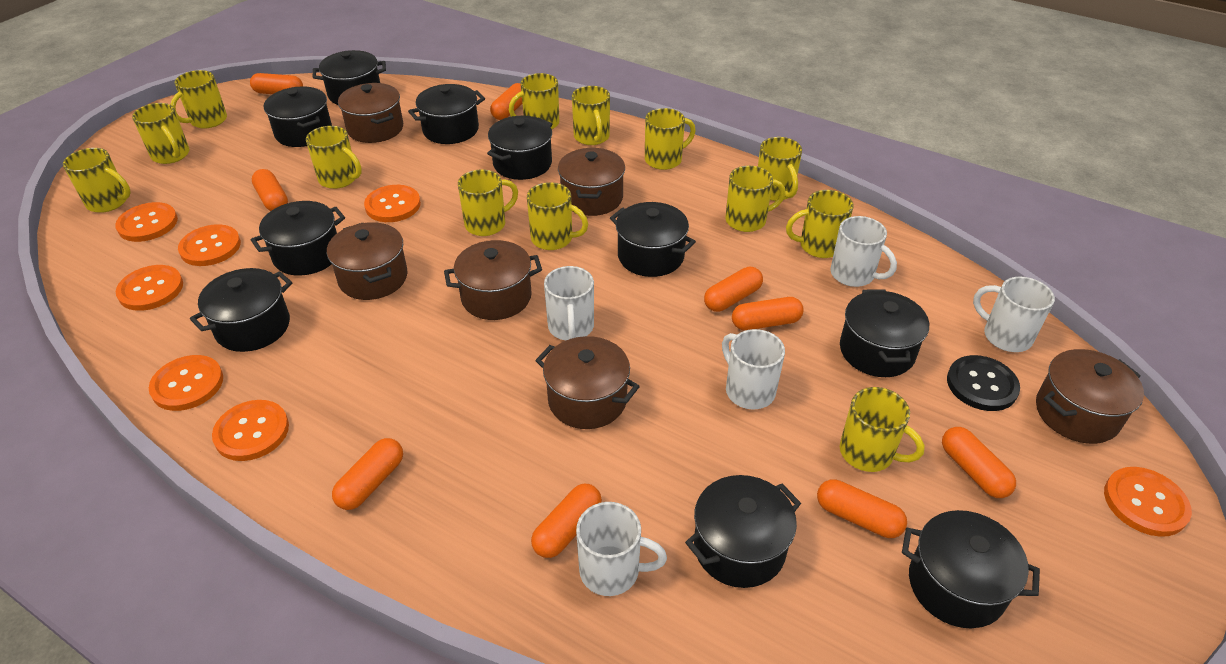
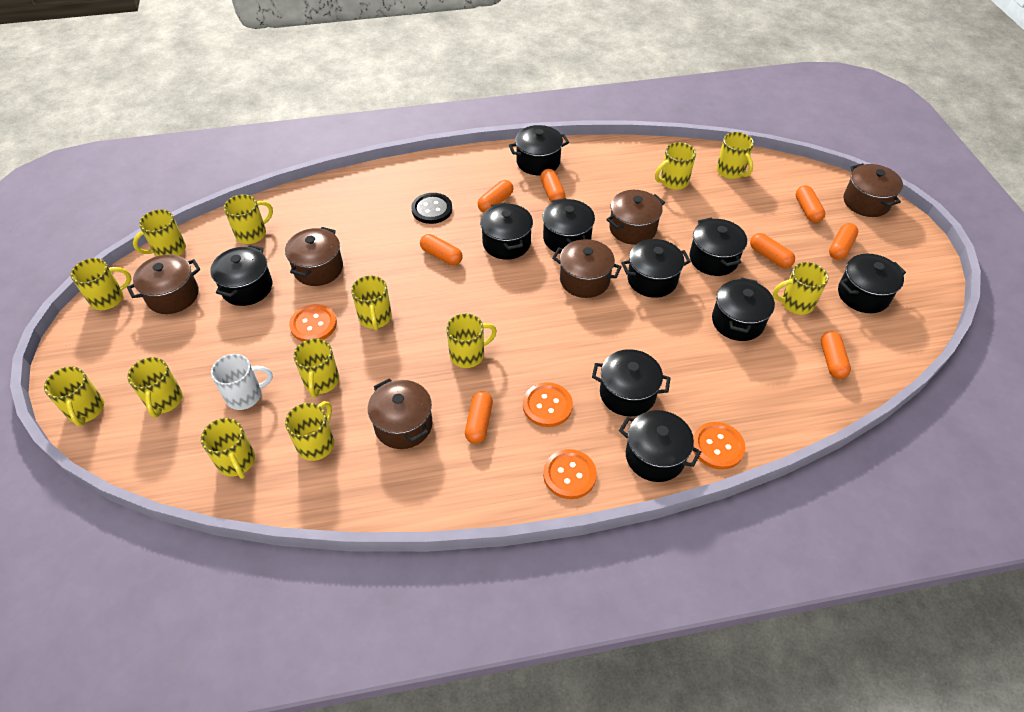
orange button: [115,202,178,242] [116,265,183,311] [149,355,223,411] [178,224,241,266] [212,400,289,461] [364,185,421,222] [1104,467,1192,537] = 7 -> [289,304,337,342] [523,382,573,427] [543,449,597,499] [693,422,746,470] = 4
orange capsule: [250,73,303,94] [252,169,288,211] [332,438,403,510] [490,83,522,120] [531,484,602,558] [704,267,763,312] [732,297,804,330] [817,479,907,538] [942,427,1016,498] = 9 -> [420,234,463,265] [465,391,493,444] [478,180,513,212] [540,169,566,203] [750,233,795,268] [796,185,825,223] [821,331,851,379] [829,223,858,260] = 8
white mug: [544,266,594,340] [576,502,667,596] [722,329,785,409] [831,216,897,287] [973,276,1055,352] = 5 -> [211,354,273,410] = 1

